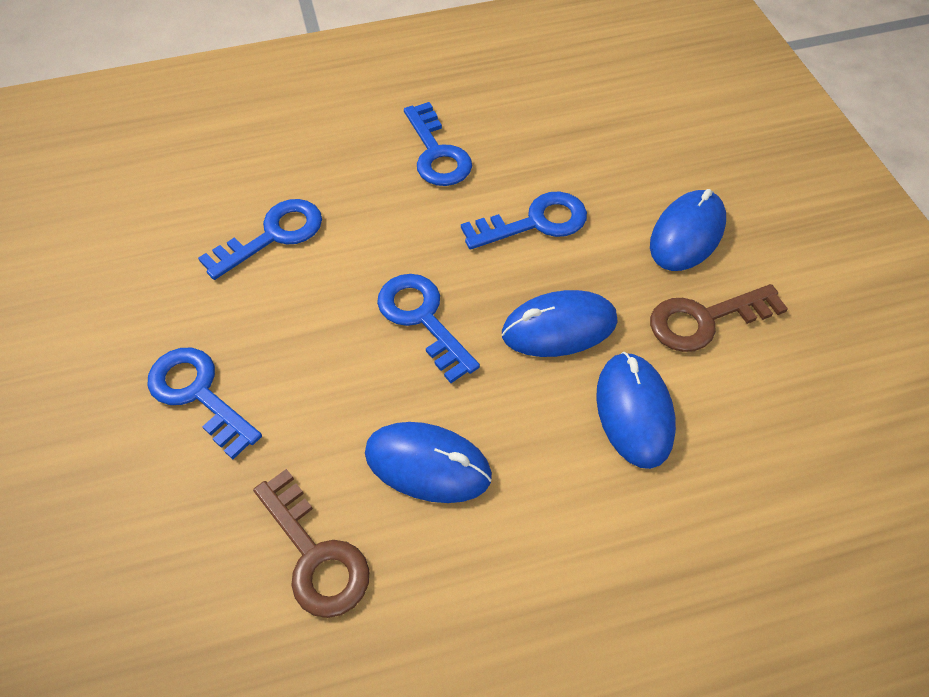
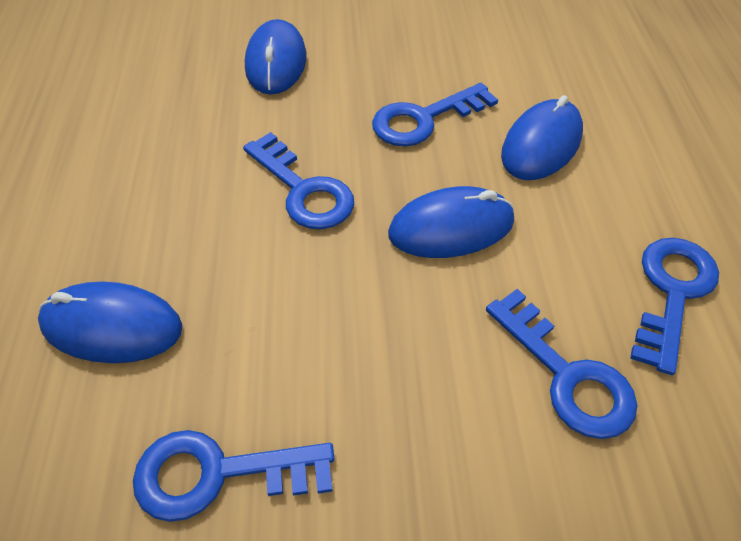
brown key: [253,469,370,618] [650,284,788,352] = 2 -> none = 0

